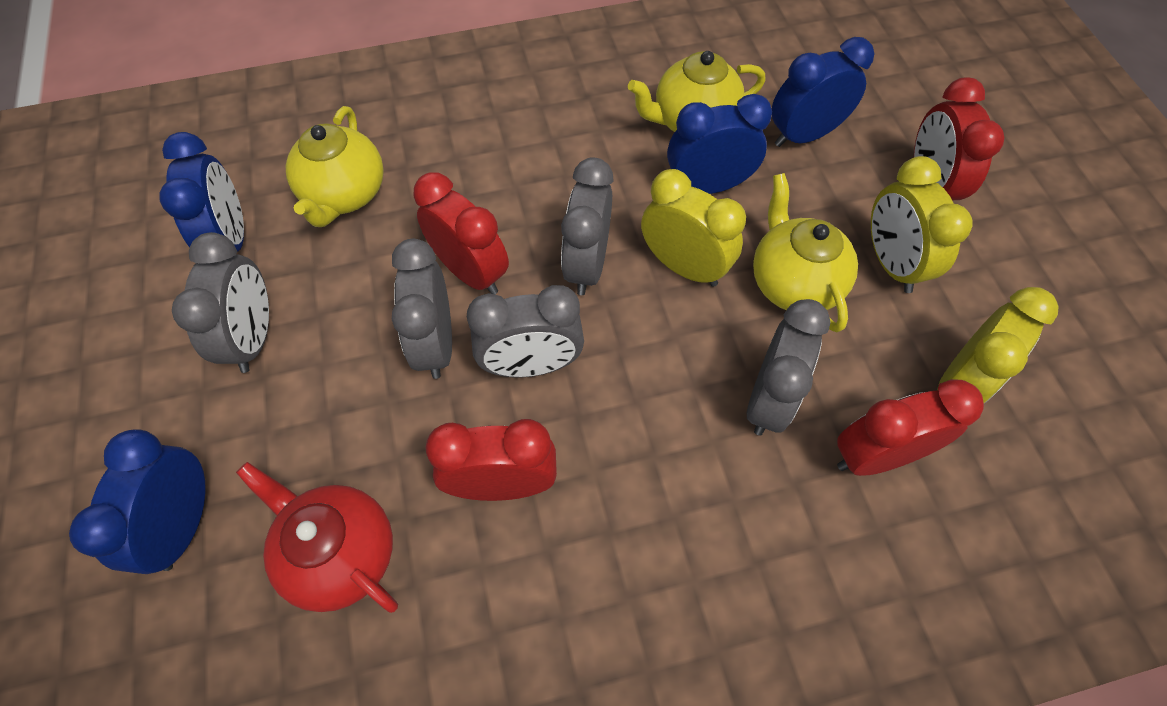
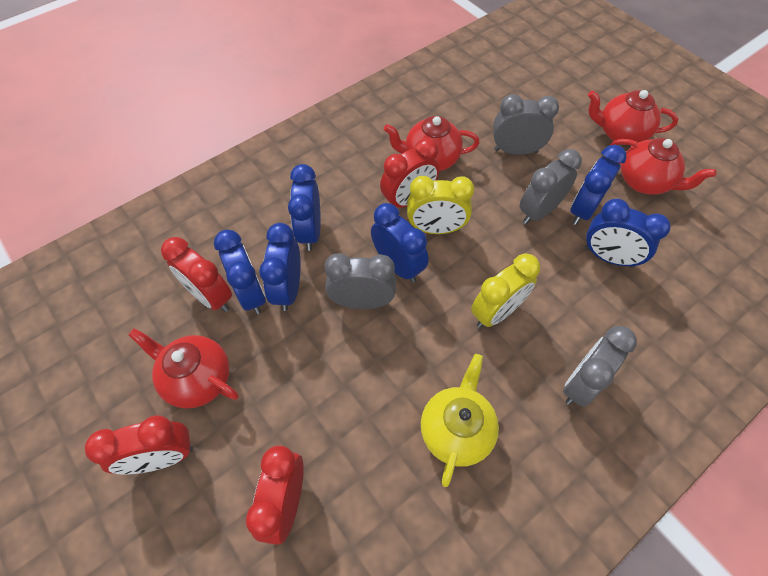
blue clock: [69,429,206,574] [159,132,244,252] [667,94,772,194] [772,37,875,147] = 4 -> [214,230,266,314] [259,223,300,311] [288,164,321,251] [371,203,429,282] [570,145,627,225] [585,198,671,268] = 6
grey clock: [172,232,269,373] [392,239,452,379] [467,285,584,377] [561,158,614,295] [747,299,831,436] = 5 -> [324,253,396,309] [493,94,559,155] [520,149,582,224] [563,326,637,407] = 4
red teapot: [236,462,398,613] = 1 -> [128,329,238,408] [384,116,480,171] [588,90,678,145] [610,138,717,195] = 4
yellow clock: [641,169,746,287] [871,156,973,293] [937,287,1059,403] = 3 -> [407,176,474,234] [471,254,540,328] = 2
yellow teapot: [286,106,384,227] [628,51,765,132] [753,173,858,333] = 3 -> [421,354,499,487] = 1

